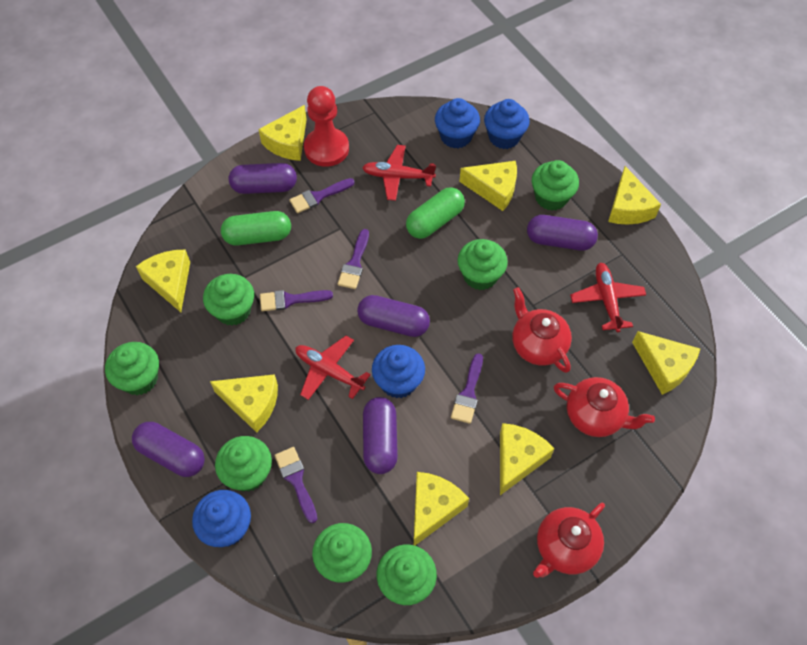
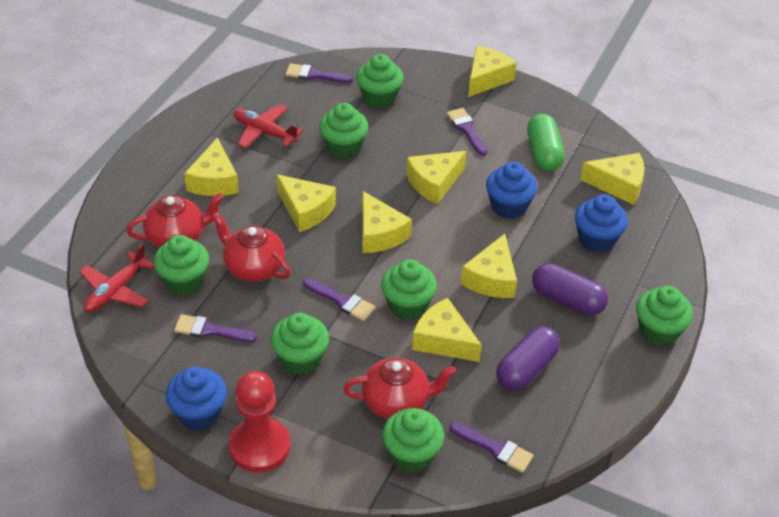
blue cupcake: [192,490,251,547] [372,345,425,398] [435,98,480,148] [484,99,530,149] = 4 -> [166,367,227,430] [486,161,538,219] [575,194,628,253] = 3
green capsule: [221,211,291,246] [406,187,465,239] = 2 -> [527,114,565,171] = 1
purple capsule: [132,422,205,477] [229,163,297,194] [357,295,430,337] [363,397,398,474] [527,215,598,251] = 5 -> [496,326,560,391] [532,263,608,315] = 2
red plane: [295,336,371,400] [362,145,436,201] [570,263,646,332] = 3 -> [79,244,154,312] [233,104,303,148] = 2

